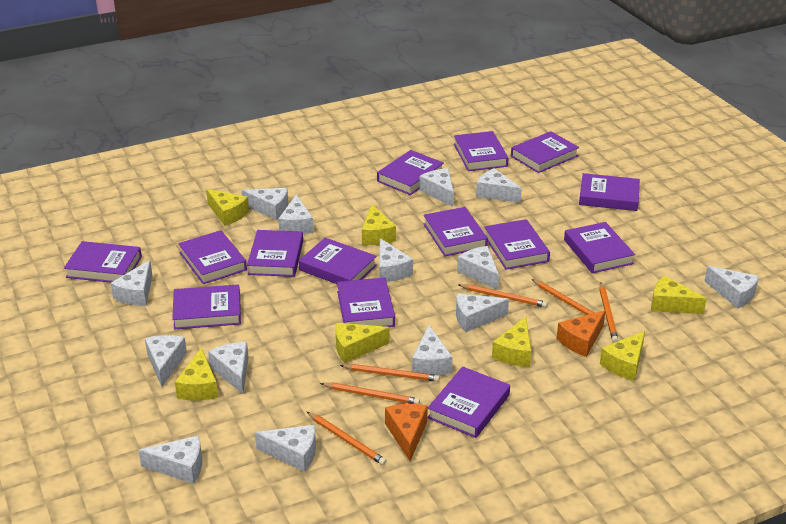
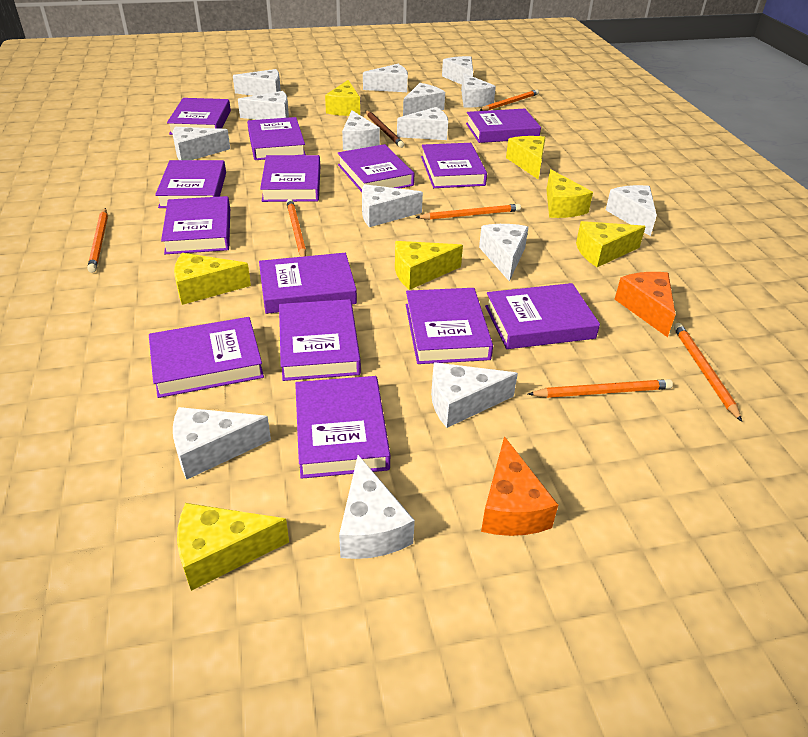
brown pencil: none = 0 -> [366,111,404,148] = 1
white cheese: [111,260,153,306] [138,436,202,484] [145,335,187,387] [208,342,249,394] [241,188,288,220] [255,425,316,472] [278,195,314,234] [379,238,413,282] [412,325,453,375] [419,168,454,207] [456,294,509,332] [457,246,499,290] [476,168,522,203] [704,266,759,309] = 14 -> [172,127,230,160] [173,407,271,479] [233,69,281,96] [238,91,289,120] [339,455,415,559] [342,110,380,150] [362,184,423,227] [363,64,408,92] [397,107,448,140] [403,83,445,116] [431,362,518,428] [442,56,473,85] [461,73,496,108] [479,224,528,281] [606,185,657,236] = 15

